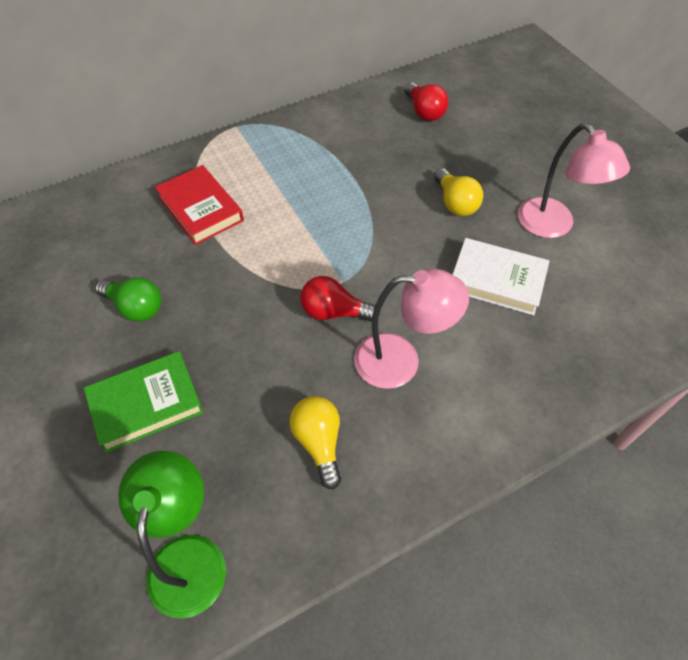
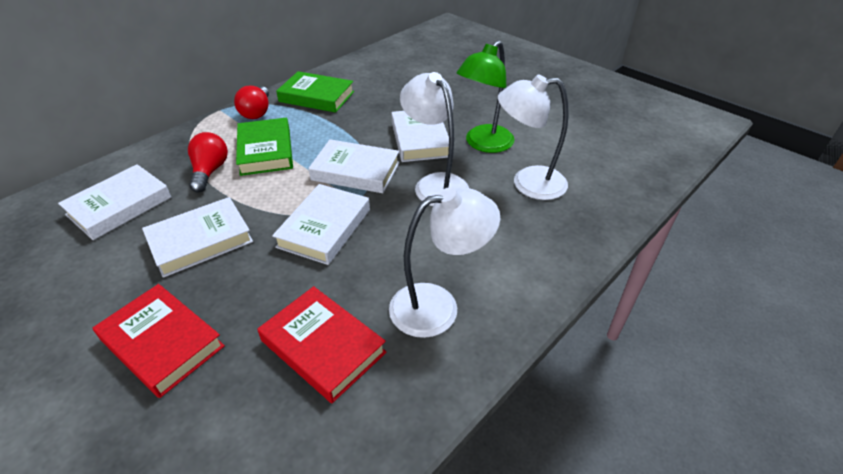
green book: [84,351,204,453] = 1 -> [236,118,293,176] [276,71,354,113] = 2
green light bulb: [95,277,162,322] = 1 -> none = 0
pink lamp: [354,269,469,389] [518,123,630,238] = 2 -> none = 0
red book: [155,165,244,245] = 1 -> [93,284,225,398] [258,286,387,403] = 2
white book: [452,238,550,315] = 1 -> [58,164,171,240] [142,197,253,278] [272,184,370,265] [308,139,400,193] [391,111,449,162] = 5
white lamp: none = 0 -> [389,187,500,338] [400,72,469,206] [498,75,569,200] = 3
yellow light bulb: [289,396,341,490] [434,168,483,216] = 2 -> none = 0

